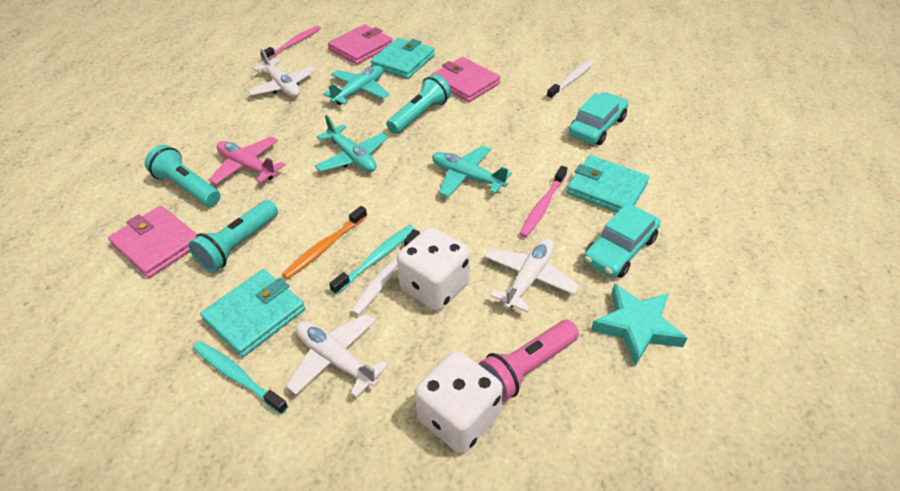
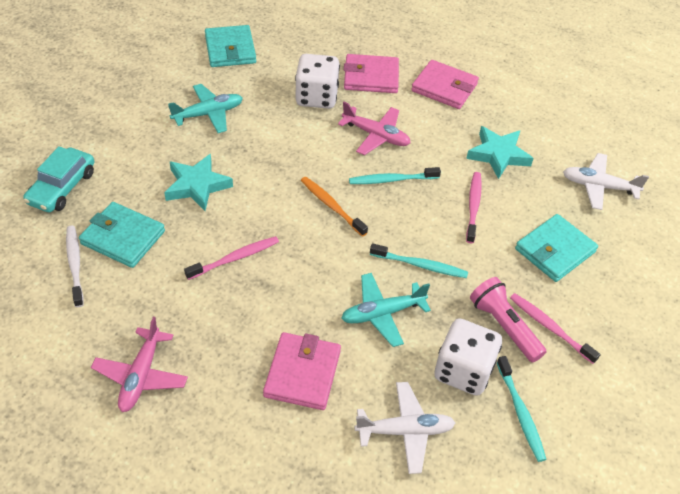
pink plane: [209,137,285,184] = 1 -> [91,317,188,412] [338,102,411,155] = 2
pink toothbrush: [260,26,321,61] [520,166,567,238] = 2 -> [184,236,279,280] [466,172,482,243] [510,293,601,364] = 3
turquoise car: [568,92,628,145] [583,203,661,278] = 2 -> [23,146,94,212] = 1
turquoise flashlight: [145,145,220,207] [189,200,278,272] [387,74,451,134] = 3 -> none = 0
turquoise plane: [315,115,388,172] [323,66,390,105] [432,145,512,197] = 3 -> [168,84,243,133] [341,273,431,347] = 2
turquoise star: [591,284,687,366] = 1 -> [164,154,233,211] [466,126,533,179] = 2
turquoise toothbrush: [193,341,288,415] [329,225,415,295] = 2 -> [349,167,441,184] [370,243,468,278] [497,356,547,462] = 3
white plane: [247,49,316,97] [286,314,388,397] [484,238,580,312] = 3 -> [354,382,455,474] [563,153,649,210] = 2
white toothbrush: [351,229,420,316] [546,59,595,100] = 2 -> [66,225,84,307] = 1

